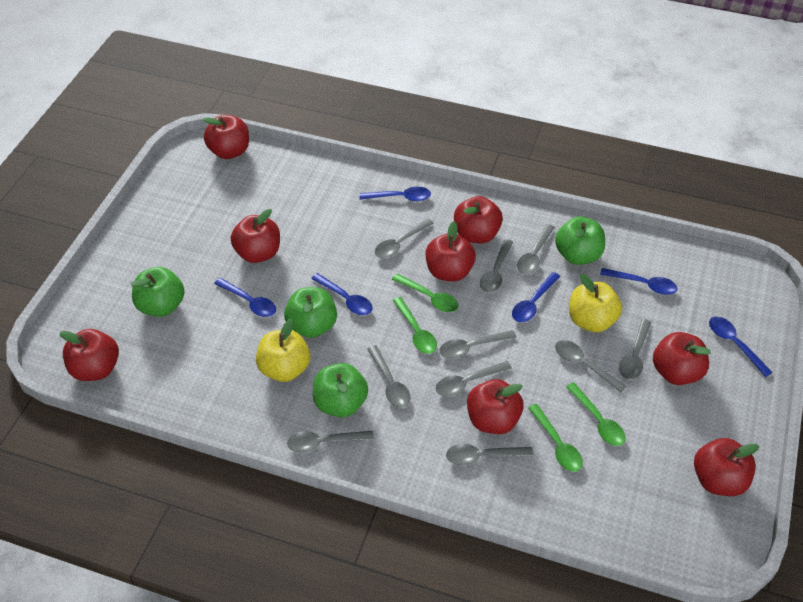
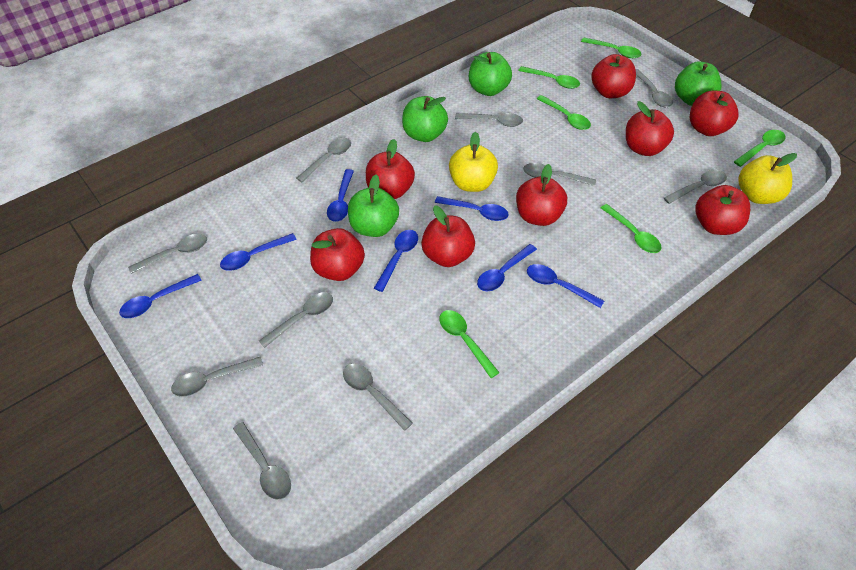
blue spoon: [214,278,276,317] [311,273,373,315] [360,186,431,201] [512,272,560,322] [600,268,677,295] [709,317,773,377] = 6 -> [119,274,202,318] [220,233,297,271] [327,169,354,222] [374,230,418,292] [435,196,509,221] [477,244,537,291] [527,264,604,308] = 7
green spoon: [392,274,458,312] [392,297,437,354] [528,404,583,472] [566,382,626,446] = 4 -> [439,310,500,378] [518,66,580,89] [537,95,591,130] [581,37,641,58] [601,204,662,253] [734,130,786,167] = 6

